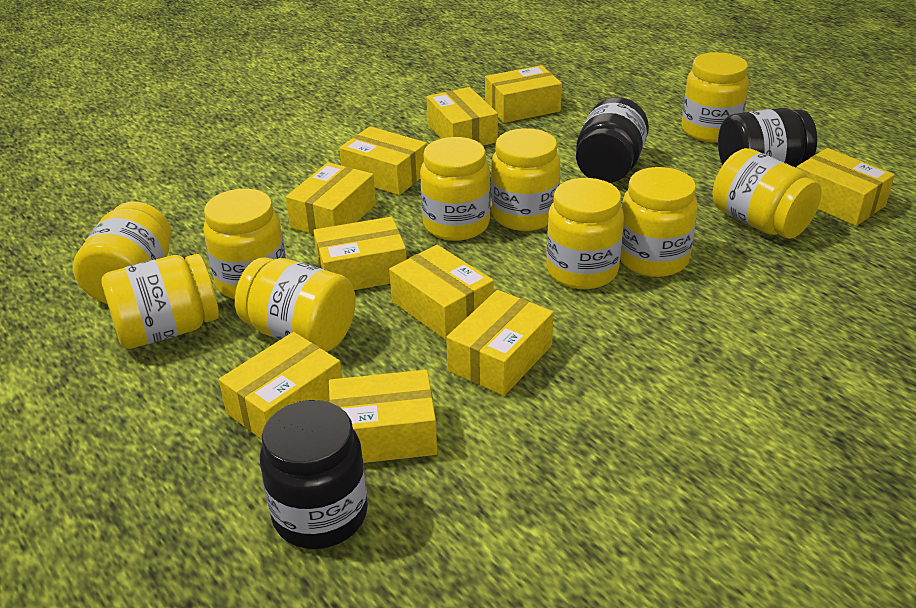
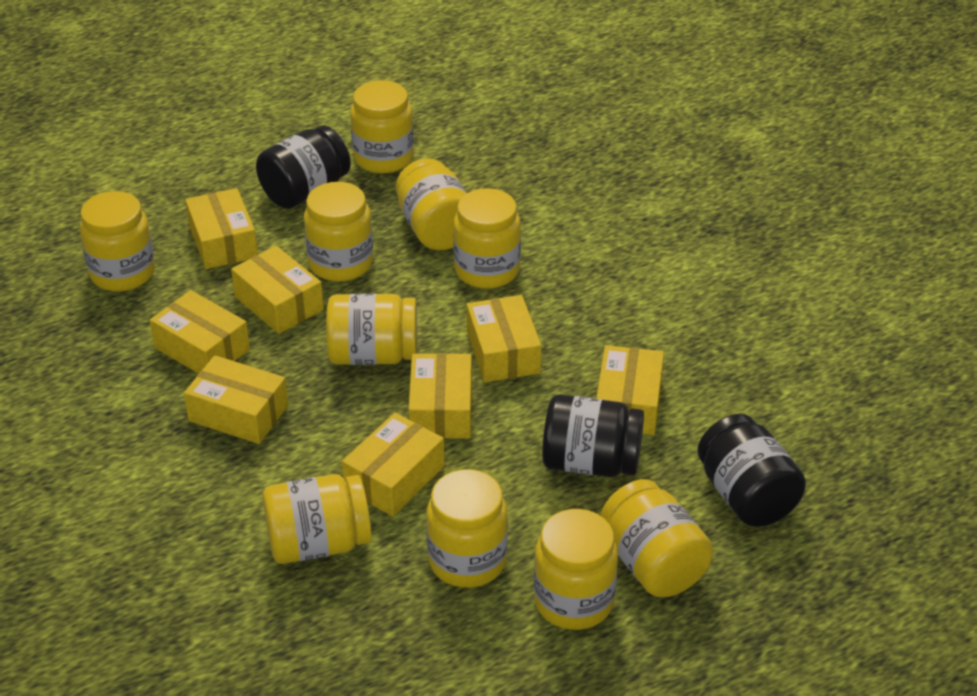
yellow box: [219,332,342,439] [286,162,376,235] [313,217,407,290] [329,370,437,463] [339,126,427,195] [389,245,494,340] [427,87,498,146] [446,290,554,396] [485,65,562,123] [797,148,895,226] = 10 -> [150,290,250,374] [184,355,288,444] [185,188,258,269] [231,246,324,334] [342,413,444,516] [409,353,472,439] [466,295,541,382] [596,345,664,435] = 8

